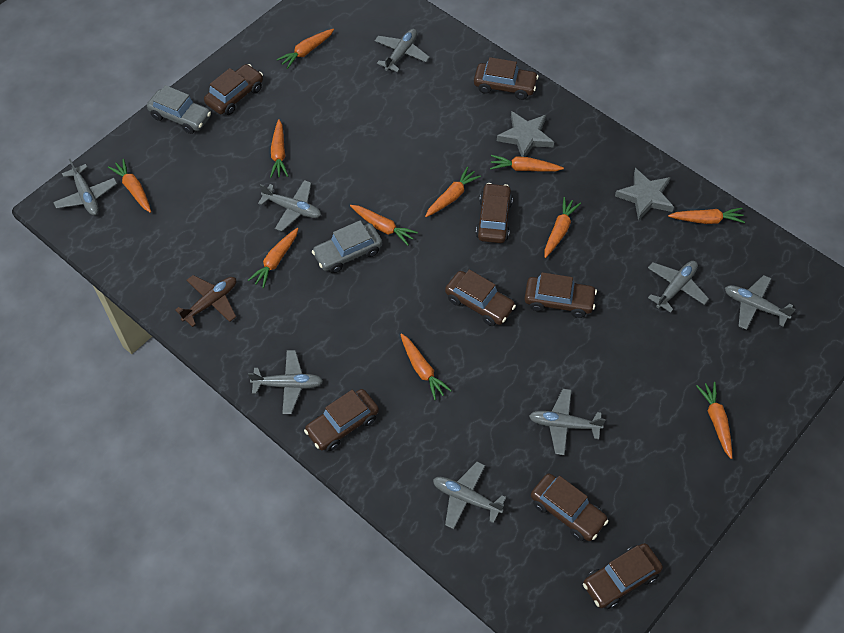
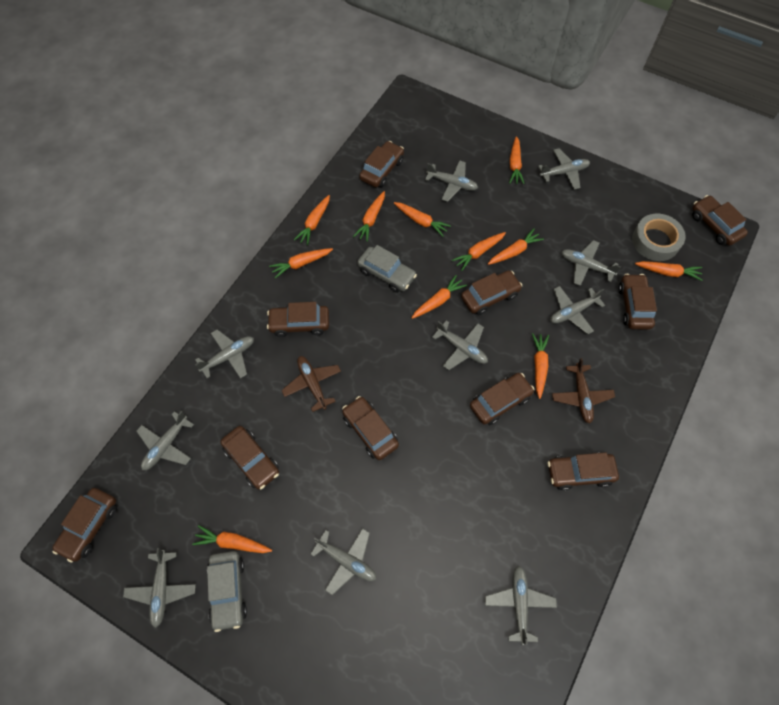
brown car: [204,64,263,115] [304,389,379,451] [445,269,516,326] [474,57,539,100] [476,183,513,243] [524,272,597,318] [531,473,609,541] [583,543,663,609] = 8 -> [52,488,117,563] [220,426,279,490] [267,302,329,337] [342,396,399,460] [359,141,404,187] [461,270,522,315] [470,373,535,425] [548,452,619,491] [618,274,657,330] [692,195,748,245] = 10
brown plane: [175,275,236,327] = 1 -> [281,356,341,412] [552,358,615,424] = 2
grey plane: [53,159,117,215] [248,350,323,414] [258,180,321,231] [375,29,430,72] [433,462,506,529] [529,389,606,455] [648,261,709,313] [725,275,795,330] = 8 -> [123,548,196,628] [136,411,194,470] [195,330,254,379] [311,528,376,595] [425,160,478,202] [432,320,488,370] [485,566,557,645] [538,148,590,190] [550,286,605,334] [562,240,621,286] = 10
grey star: [497,111,554,157] [615,168,674,221] = 2 -> none = 0
grey tape: none = 0 -> [632,214,686,261] = 1

